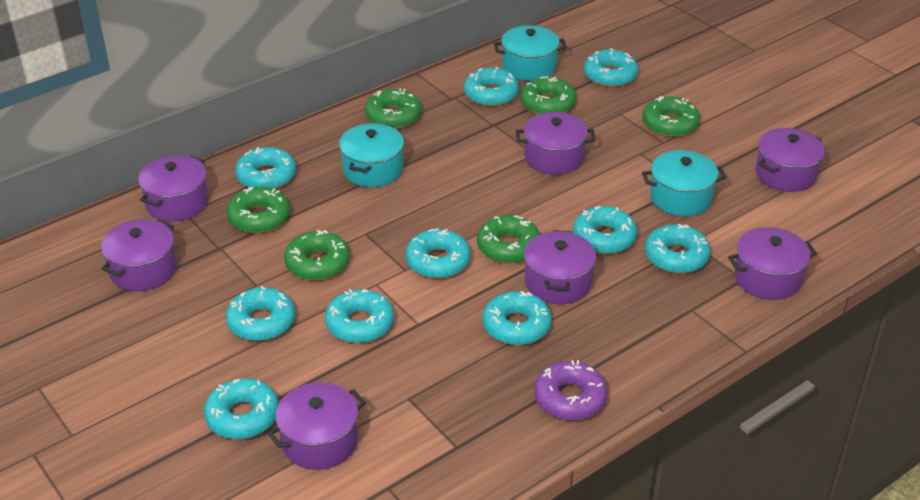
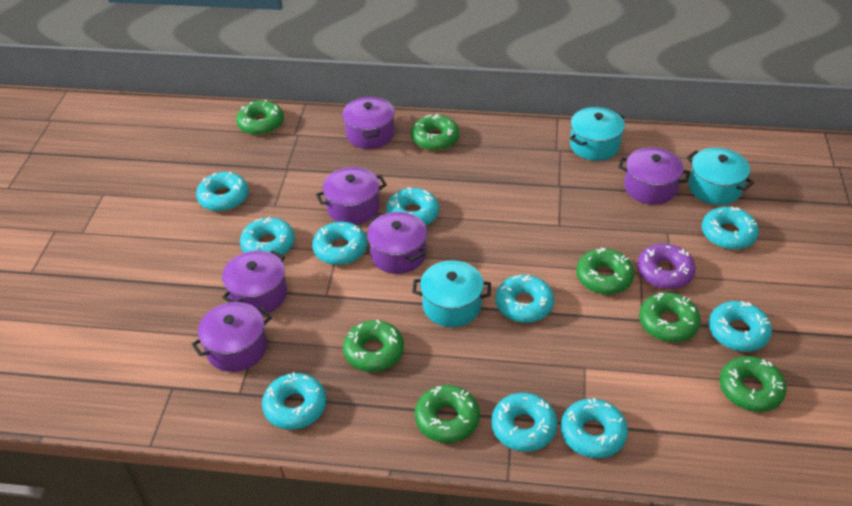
green donut: [227,187,290,233] [284,230,350,280] [365,88,421,129] [477,215,540,264] [520,76,576,115] [642,96,700,137] = 6 -> [236,100,284,135] [343,320,404,372] [411,114,459,151] [415,385,480,443] [576,248,634,295] [639,292,701,342] [719,356,787,412] = 7
purple pot: [101,219,177,291] [138,155,209,222] [268,382,366,470] [516,112,595,175] [524,230,596,304] [728,227,817,300] [755,128,825,192] = 7 -> [192,302,272,372] [222,250,287,315] [316,167,387,225] [342,96,395,149] [367,212,427,274] [618,147,690,205] = 6

